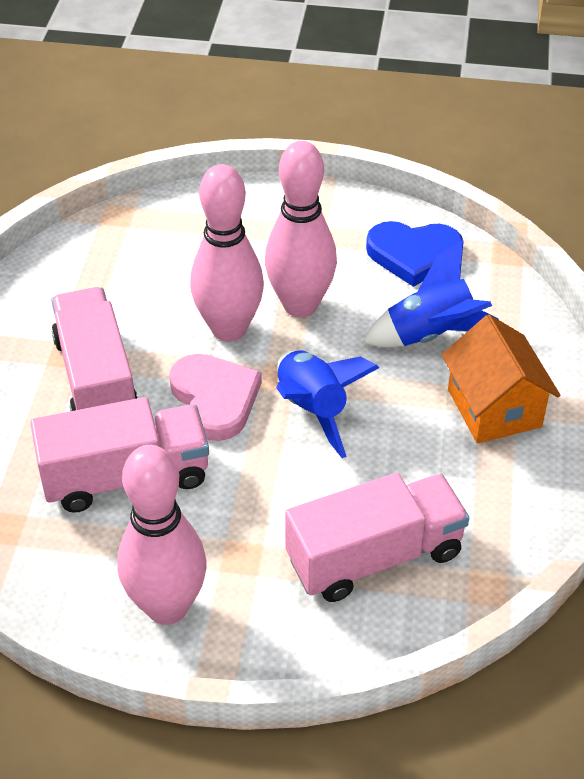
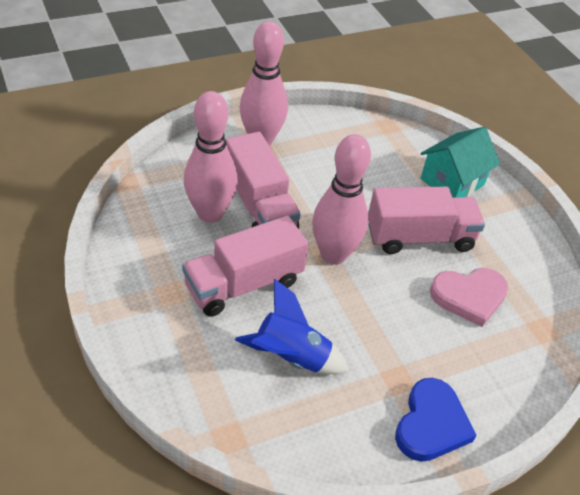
blue rocket: [276,350,379,458] [363,240,499,347] = 2 -> [235,279,349,374] = 1
orange house: [442,315,561,443] = 1 -> none = 0
turquoise house: none = 0 -> [421,127,500,198] = 1

